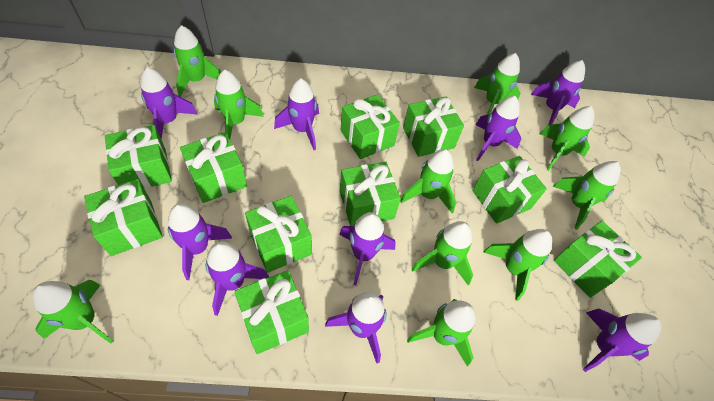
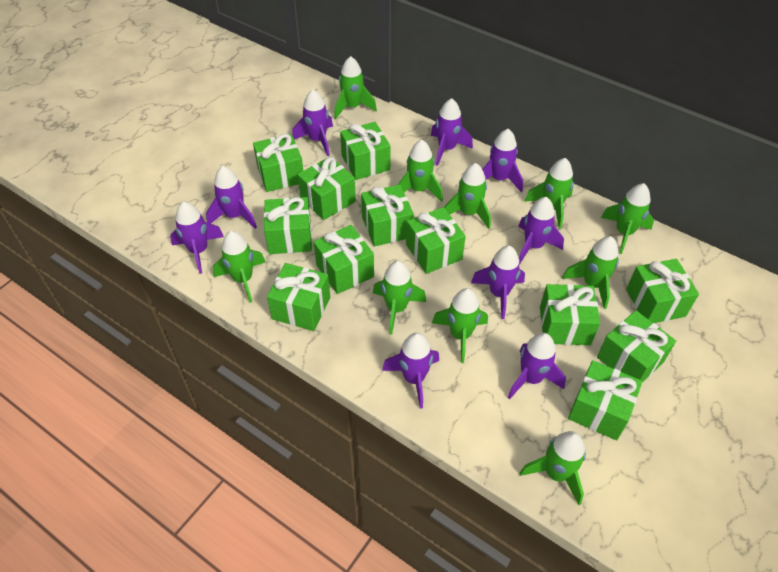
green gift: [84,179,163,256] [105,125,172,189] [180,132,247,203] [234,270,309,354] [245,196,312,273] [340,162,401,226] [341,94,400,159] [403,97,464,157] [472,156,547,224] [554,221,642,298] = 10 -> [253,134,303,192] [264,197,312,254] [267,263,330,331] [297,156,356,220] [314,225,374,294] [340,122,391,180] [361,185,414,247] [406,207,466,274] [540,284,600,345] [568,360,642,440] [597,311,676,383] [626,259,699,323] = 12

